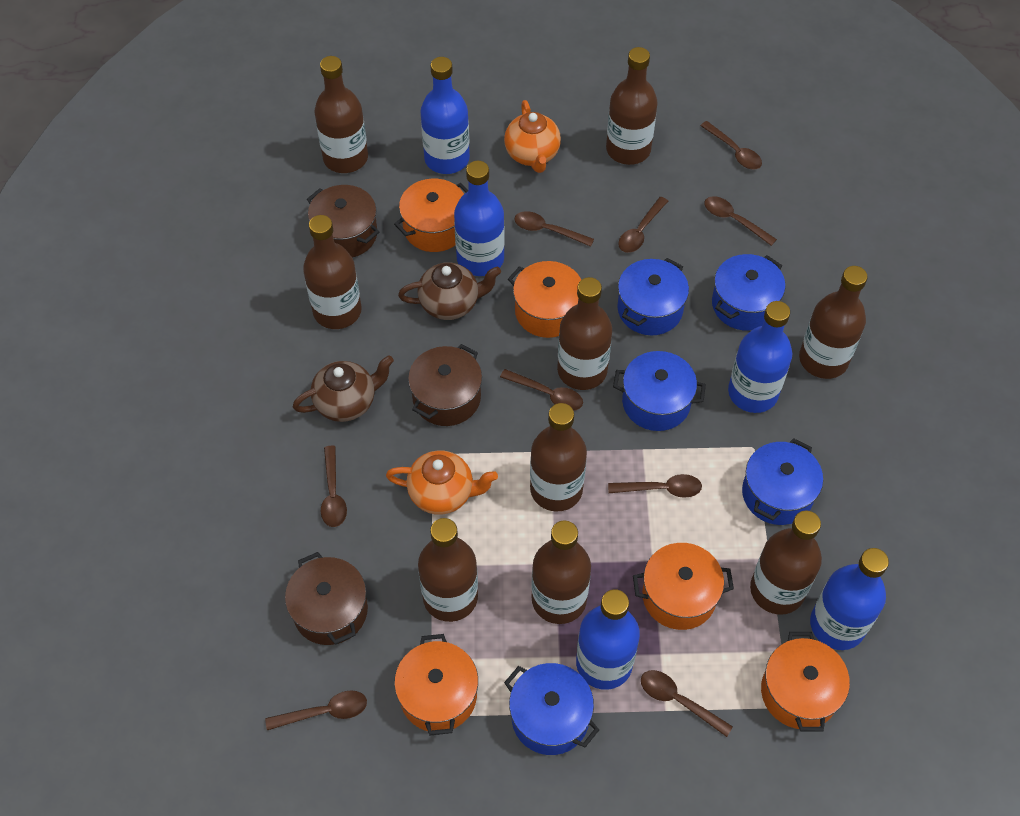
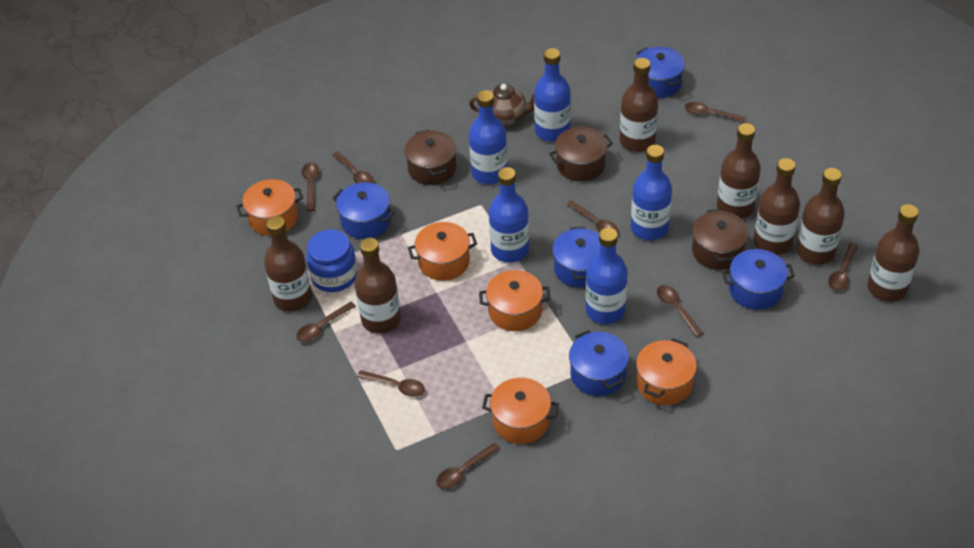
blue jar: none = 0 -> [306,229,358,292] = 1
brown bottle: [303,215,362,329] [314,56,368,173] [418,518,478,622] [530,403,587,512] [531,521,591,624] [557,277,612,390] [606,47,658,165] [750,511,822,615] [799,266,868,379] = 9 -> [264,216,312,312] [355,238,401,334] [620,58,658,152] [717,123,761,219] [754,158,800,255] [797,168,845,265] [867,204,920,302] = 7
brown teapot: [293,355,394,422] [398,262,501,320] = 2 -> [469,84,534,126] = 1
orange teapot: [386,451,498,515] [504,100,561,173] = 2 -> none = 0

